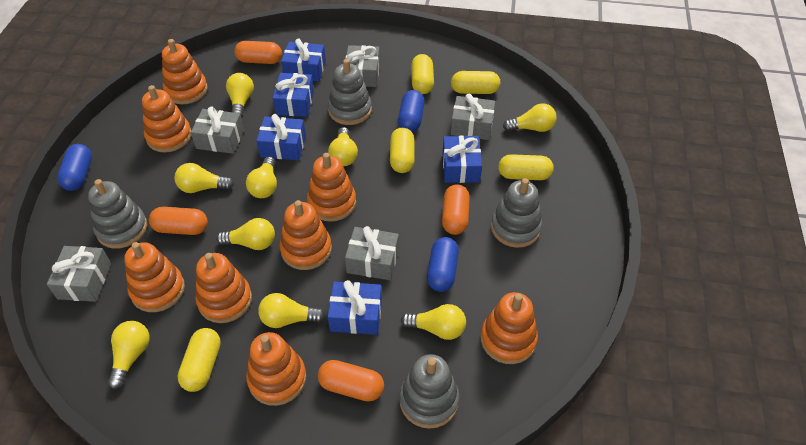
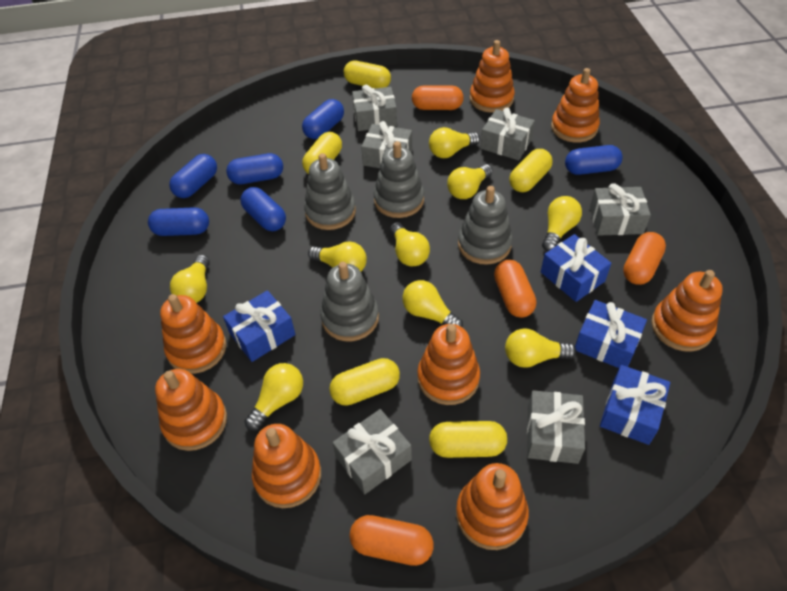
blue capsule: [57,144,92,191] [398,90,425,132] [427,237,459,292] = 3 -> [148,207,209,236] [169,154,217,198] [226,153,283,184] [240,187,286,231] [302,99,344,139] [565,145,623,175] = 6
blue gift: [256,114,306,160] [272,73,314,117] [281,39,326,81] [328,280,382,335] [443,136,482,183] = 5 -> [223,290,296,362] [541,234,611,302] [575,300,647,368] [600,365,670,445] = 4
grey gift: [47,246,111,302] [191,106,244,154] [345,45,380,87] [345,226,399,280] [451,94,495,140] = 5 -> [332,409,412,494] [352,85,397,131] [361,121,412,168] [480,108,535,160] [527,390,585,464] [590,183,651,236] = 6

